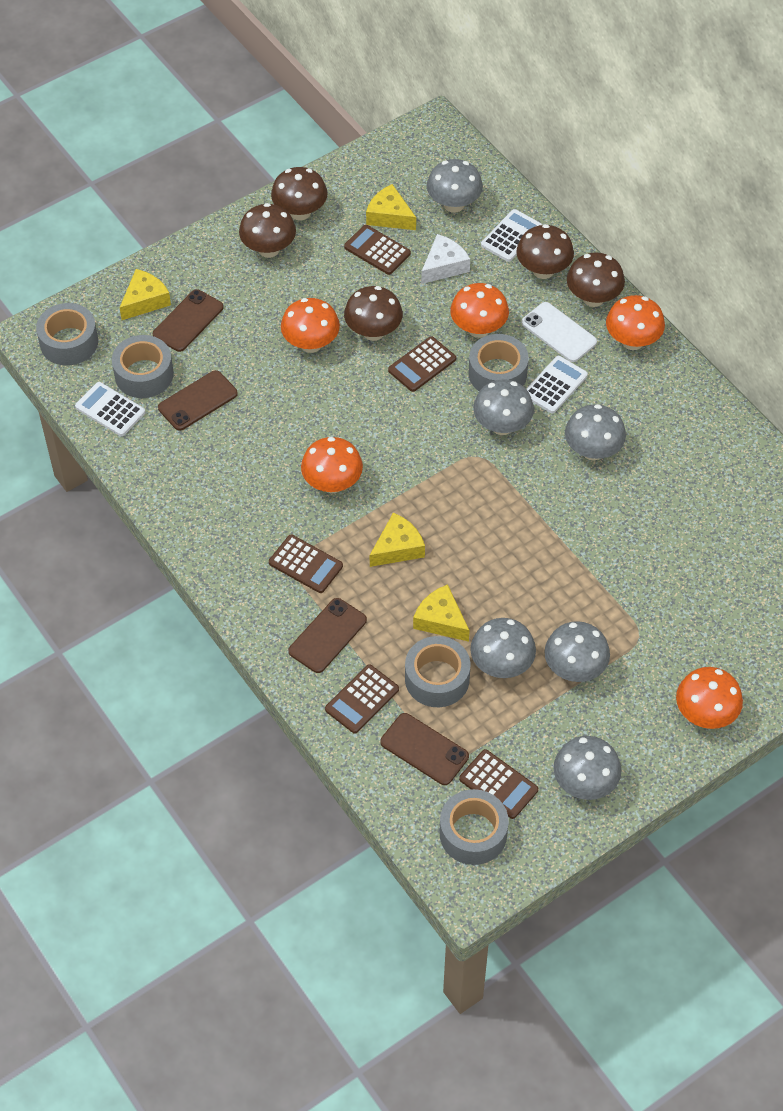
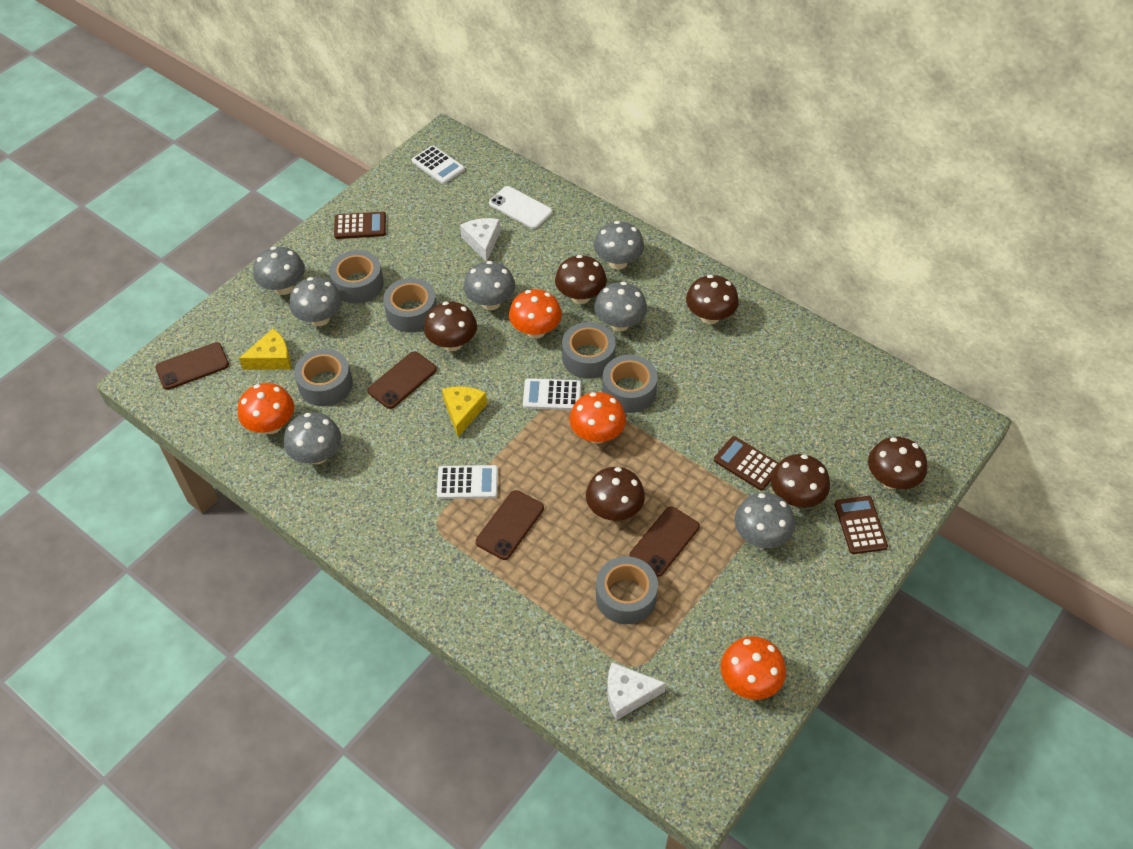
brown calculator: [269,535,343,593] [325,664,399,733] [344,225,411,275] [388,336,456,392] [459,749,538,819] = 5 -> [334,212,386,239] [714,436,778,491] [835,496,888,554] = 3
brown mushroom: [239,203,296,258] [271,167,328,220] [344,286,403,341] [516,224,574,279] [567,253,625,307] = 5 -> [424,302,477,351] [555,255,607,304] [586,467,645,521] [686,275,739,324] [771,454,830,508] [868,437,927,489] = 6
grey mushroom: [427,159,483,213] [470,618,536,678] [473,380,534,435] [544,621,610,682] [553,736,622,800] [565,404,626,461] = 6 -> [253,246,305,295] [284,413,341,464] [289,277,342,326] [463,261,516,310] [594,221,644,270] [594,282,647,331] [735,492,795,548] = 7
grey tape: [36,303,98,365] [112,335,174,398] [405,636,470,707] [439,789,509,865] [468,334,529,391] = 5 -> [294,349,353,406] [329,250,384,303] [383,278,437,333] [562,322,616,379] [596,556,658,624] [602,355,658,413] = 6
orange mushroom: [281,298,340,353] [301,437,363,493] [450,283,509,338] [606,295,665,350] [676,667,743,729] = 5 -> [238,383,294,434] [509,289,562,339] [570,392,626,444] [721,636,786,700] = 4
white cheese: [421,234,470,284] = 1 -> [460,218,500,262] [607,663,666,720] = 2
yellow cheese: [120,269,171,320] [366,184,416,230] [370,512,425,567] [413,584,470,642] = 4 -> [239,329,291,370] [442,386,487,437] = 2

